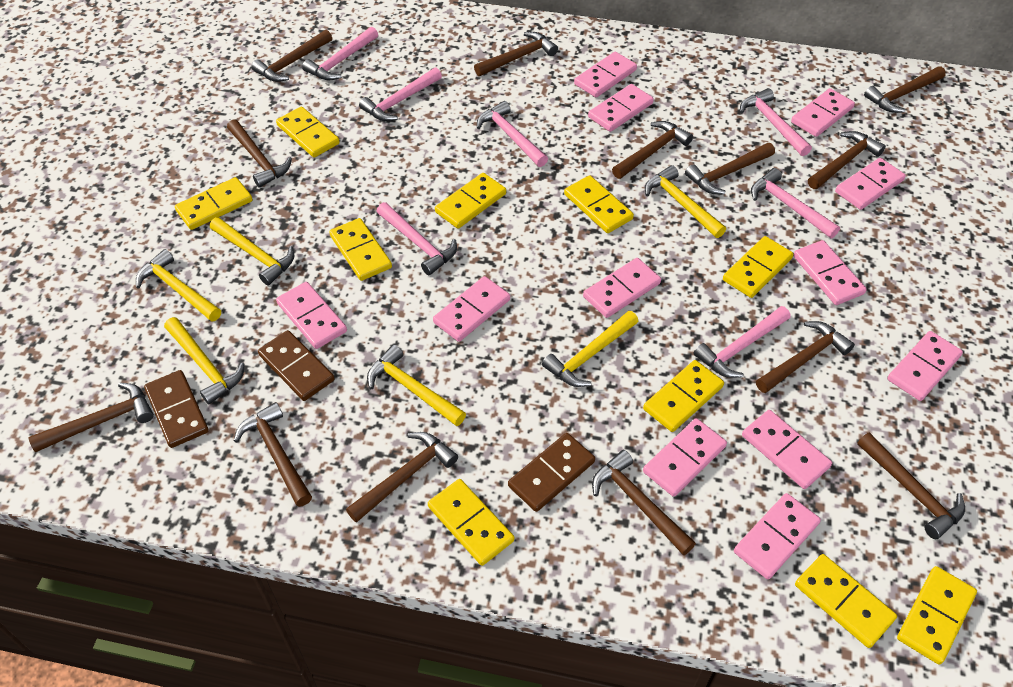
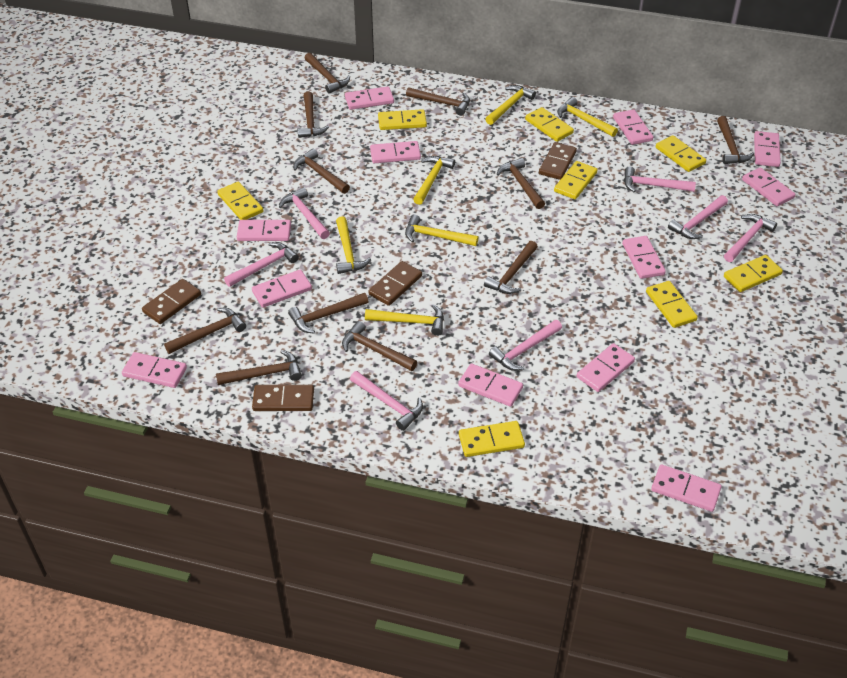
brown domino: [144,370,209,448] [258,330,335,401] [508,433,595,512] = 3 -> [142,279,201,324] [252,385,314,411] [368,261,422,306] [539,142,577,180] = 4
brown hammer: [28,382,154,452] [227,119,292,188] [234,402,312,507] [251,30,332,82] [346,432,458,523] [474,32,558,76] [592,450,696,556] [612,121,693,179] [685,143,775,194] [756,321,855,393] [808,131,886,189] [857,432,965,539] [864,66,946,113] = 13 -> [164,308,246,354] [216,350,302,385] [288,293,369,333] [294,148,350,194] [298,91,329,138] [305,53,350,94] [342,321,417,371] [406,87,470,116] [484,241,538,294] [497,158,545,209] [717,116,754,164] = 11
yellow domino: [175,177,253,230] [276,106,339,158] [329,218,392,281] [428,479,514,566] [435,173,506,229] [564,175,634,233] [643,360,724,432] [723,236,793,298] [795,554,897,648] [897,566,977,665] = 10 -> [217,182,263,220] [378,109,427,130] [459,421,525,457] [525,107,574,142] [554,161,598,199] [646,281,698,328] [656,135,706,172] [724,255,783,292] = 8

